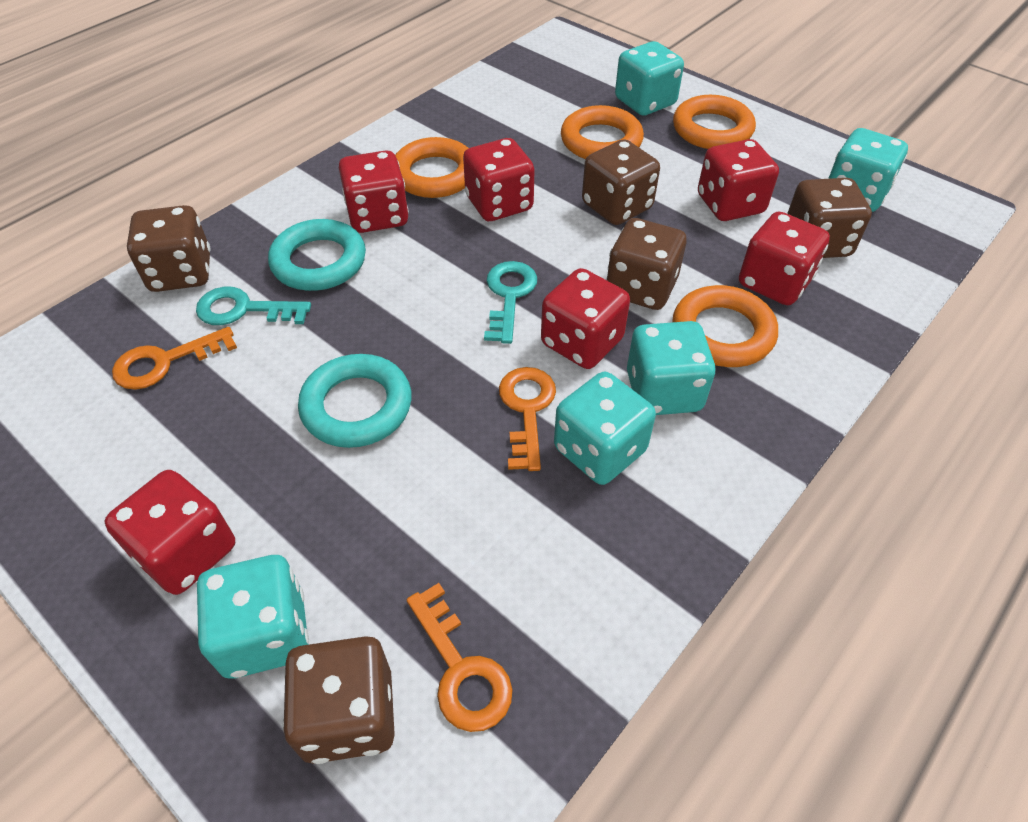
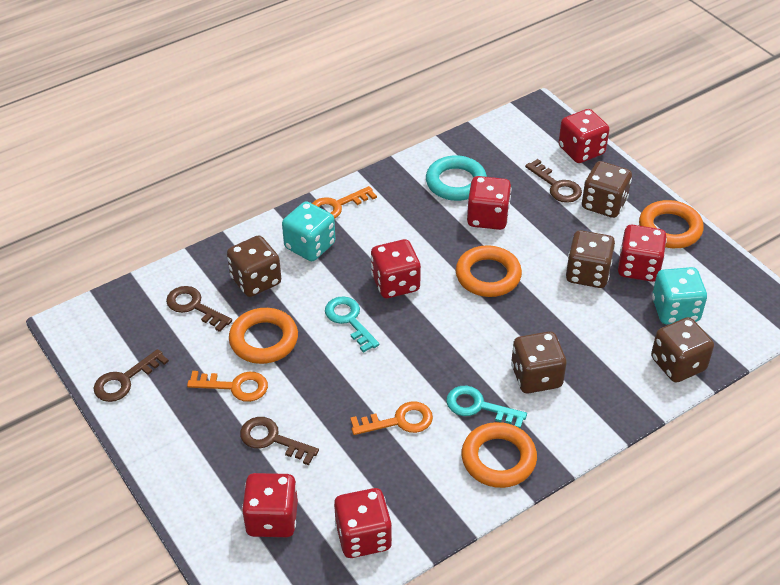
brown key: none = 0 -> [93,349,169,402] [166,286,232,332] [240,417,319,465] [525,159,582,203] = 4
turquoise dice: [197,555,309,678] [554,372,656,485] [615,41,684,116] [627,321,715,415] [828,128,908,212] = 5 -> [282,201,335,261] [652,267,707,324] = 2
turquoise ring: [268,219,366,291] [298,354,412,448] = 2 -> [426,155,487,201] = 1

